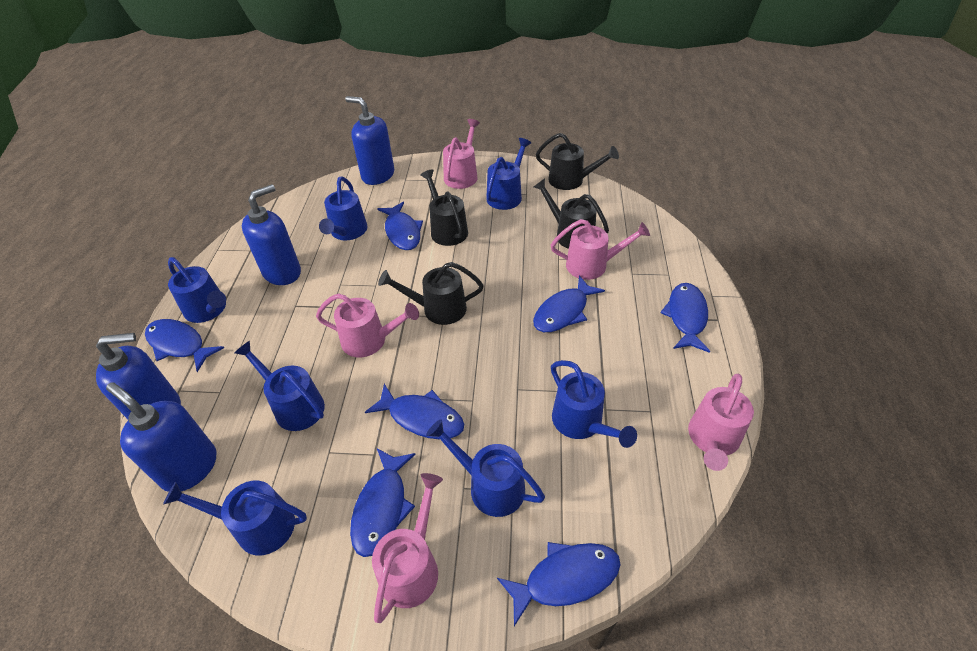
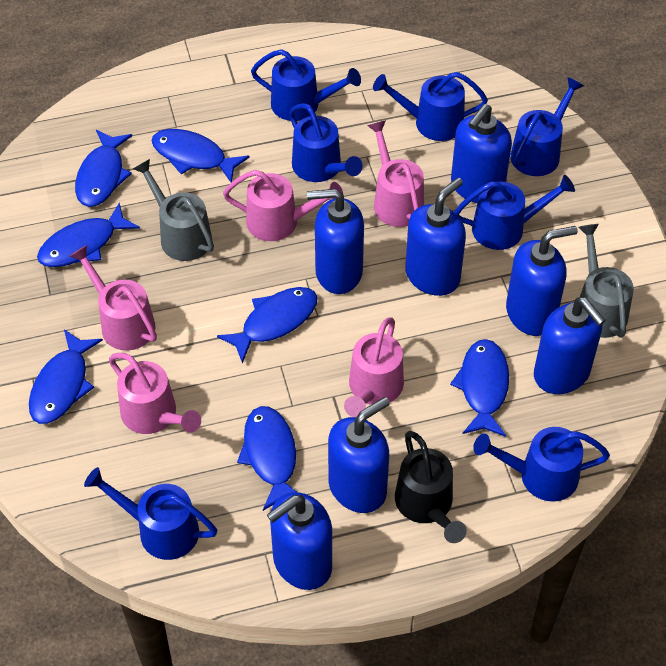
black watering can: [378,262,484,325] [420,169,468,246] [534,178,609,249] [536,133,619,190] = 4 -> [395,431,467,543] = 1
blue soap dispenser: [96,333,181,419] [106,382,216,492] [242,184,301,285] [345,96,394,185] = 4 -> [267,492,332,590] [307,189,364,294] [328,397,390,513] [405,178,466,296] [451,104,512,203] [506,226,578,336] [534,297,606,394] = 7
grey watering can: none = 0 -> [133,159,214,261] [579,224,634,338] = 2

